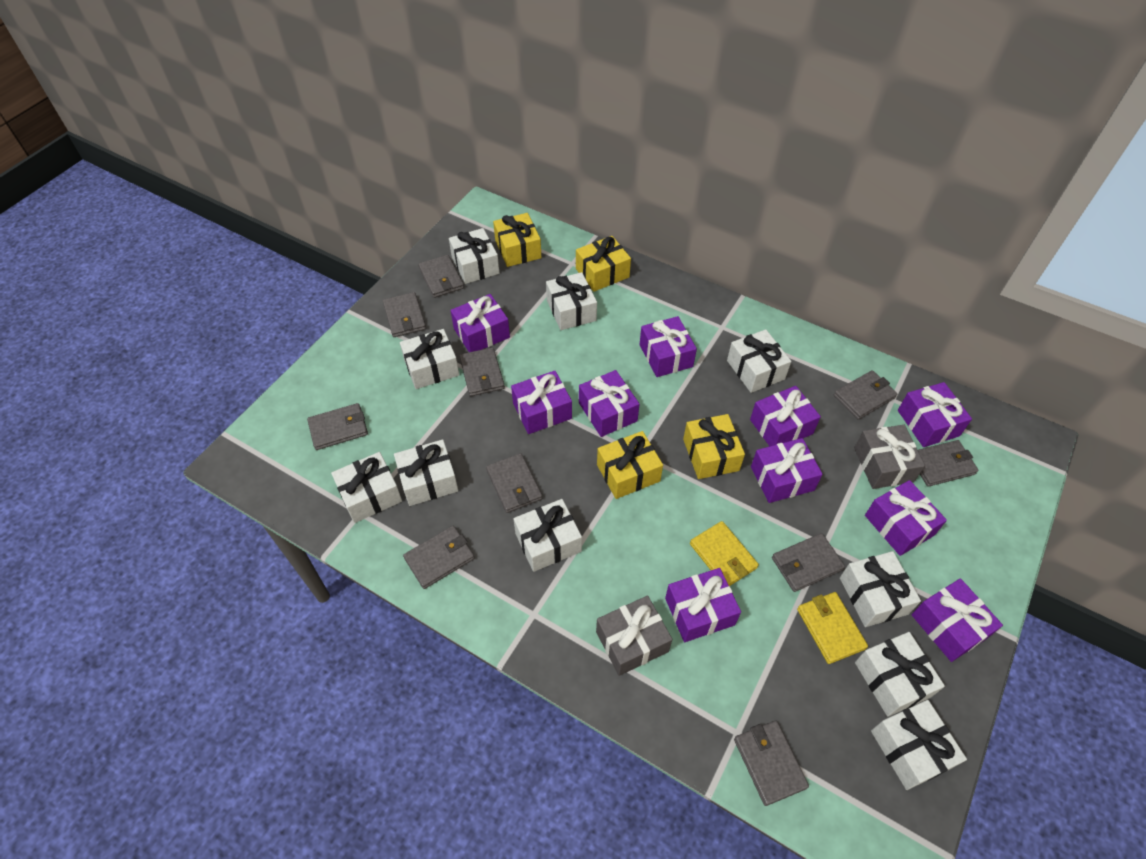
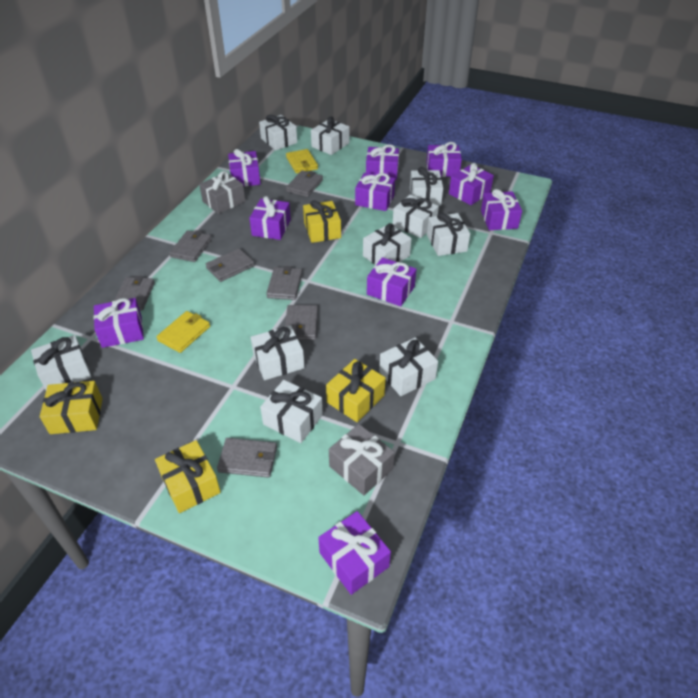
grey wallet: [307,403,368,450] [383,292,426,337] [403,526,475,589] [418,255,464,298] [459,348,505,396] [486,453,542,513] [734,721,809,806] [772,533,845,592] [834,370,897,420] [918,440,978,487] = 10 -> [114,276,155,311] [169,230,212,262] [206,248,254,282] [217,438,277,478] [266,266,302,300] [285,305,318,340] [286,170,323,197] = 7

